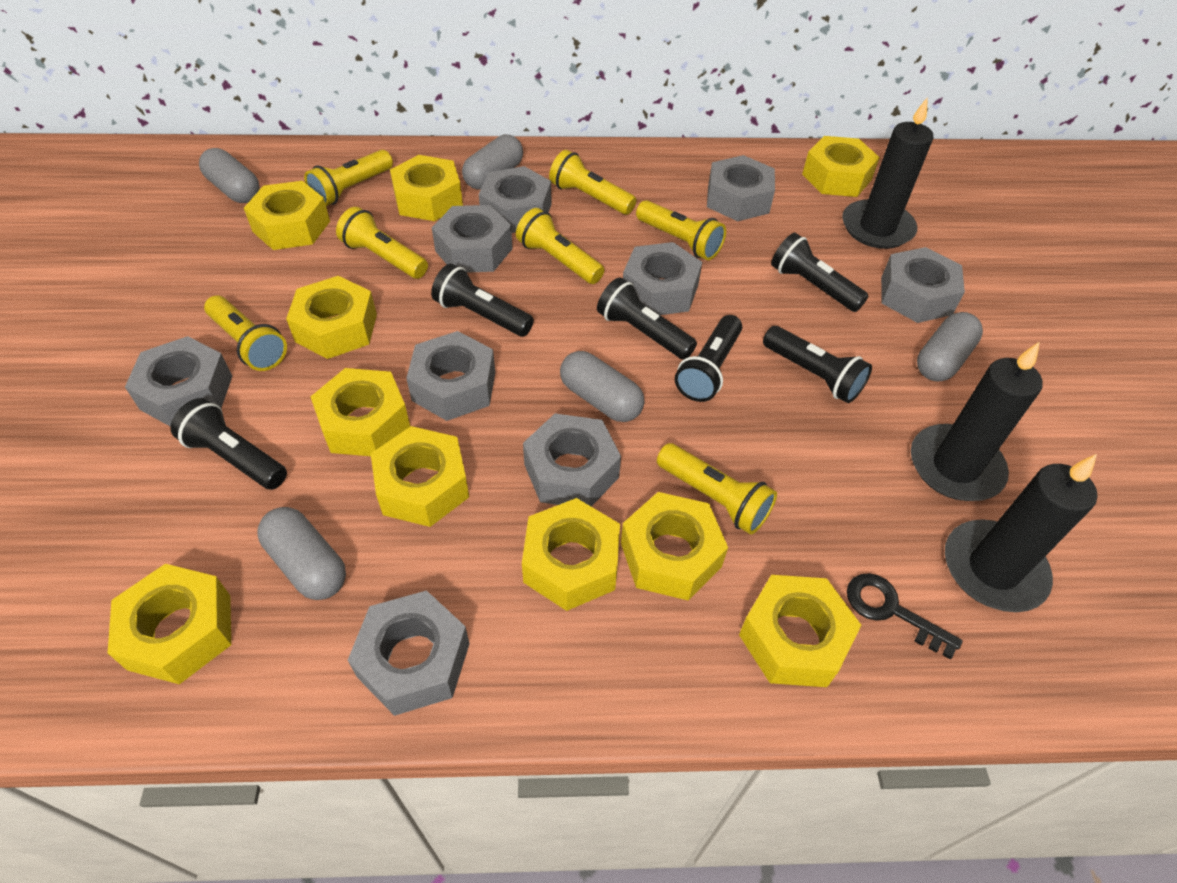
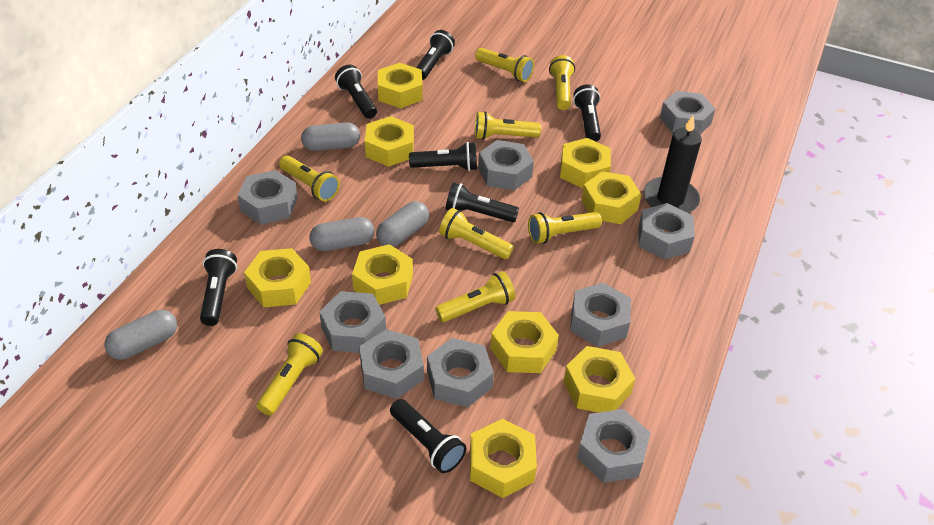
black candle: [842,98,933,249] [911,342,1043,501] [945,454,1098,612] = 3 -> [643,115,702,213] = 1
black flashlight: [171,398,287,490] [431,264,534,337] [597,278,697,360] [675,315,742,402] [763,326,872,403] [771,233,869,312] = 6 -> [200,249,237,326] [335,65,377,119] [390,399,466,473] [409,142,477,171] [416,30,455,80] [446,182,519,222] [573,84,601,142] = 7
black key: [847,573,963,660] = 1 -> none = 0
grey capsule: [199,148,260,203] [257,507,346,600] [462,134,523,189] [560,351,644,422] [917,312,983,382] = 5 -> [105,310,177,360] [301,122,360,151] [309,217,374,251] [376,201,429,247] = 4
yellow flashlight: [204,296,287,371] [304,150,393,206] [336,207,428,279] [516,208,604,284] [549,150,636,215] [636,200,726,260] [657,443,777,535] = 7 -> [257,333,323,416] [279,155,340,202] [435,271,515,322] [439,208,513,259] [475,48,534,82] [475,111,541,140] [528,212,602,244] [549,55,575,110] = 8
yellow nut: [108,564,231,684] [244,181,330,250] [286,276,377,359] [310,368,410,456] [371,426,469,527] [390,155,463,221] [522,498,620,611] [621,492,728,600] [739,575,861,687] [802,136,880,197] = 10 -> [244,248,311,307] [352,244,413,305] [365,116,414,167] [378,63,423,108] [470,419,537,498] [490,311,559,373] [560,138,611,189] [563,346,635,412] [582,171,641,224] = 9

